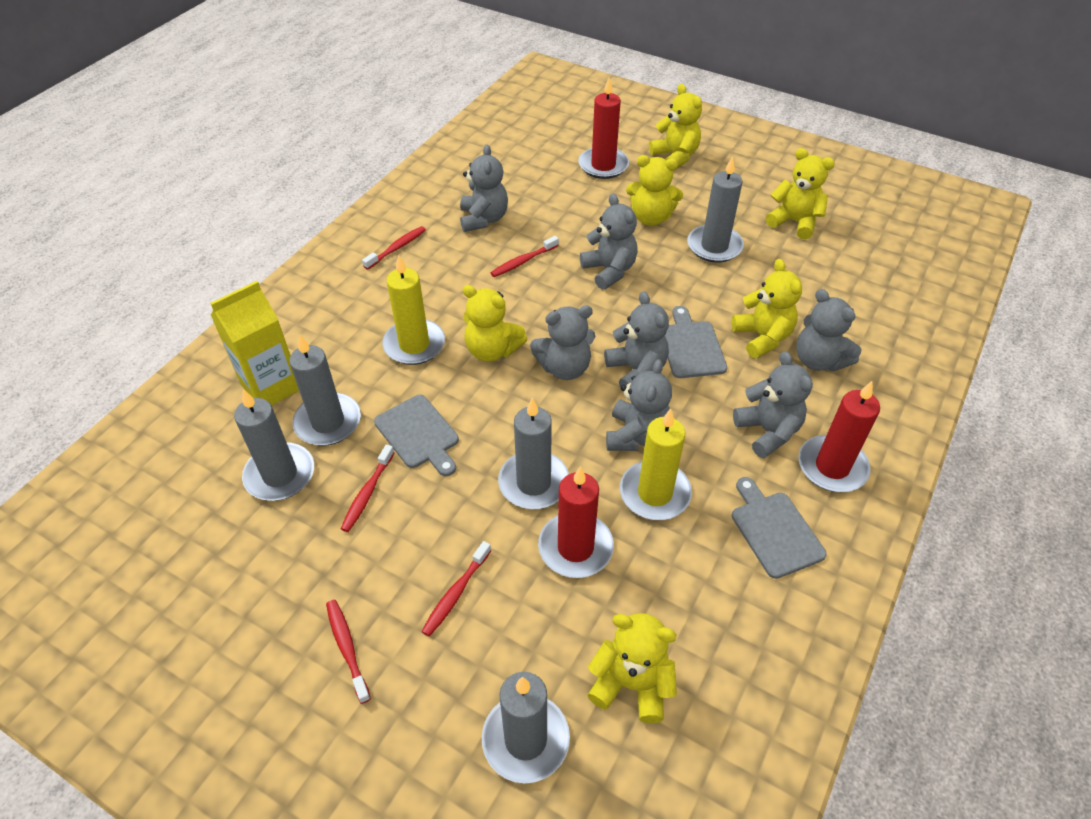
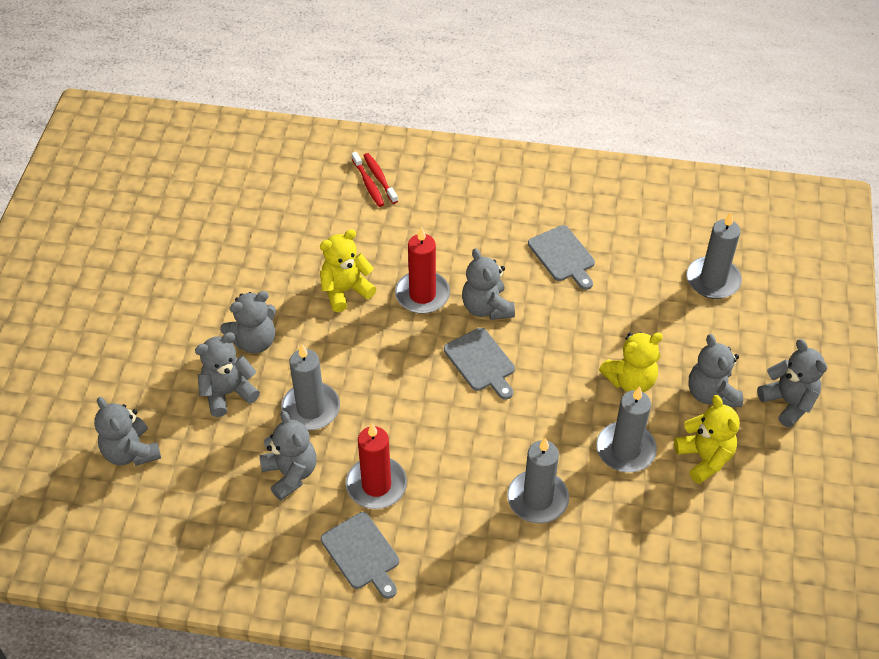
grey candle: [234,389,314,501] [289,334,361,446] [482,672,570,783] [498,398,569,509] [687,156,744,263] = 5 -> [281,344,340,430] [507,438,569,523] [596,386,657,472] [687,212,742,299] = 4
red candle: [538,466,614,578] [578,78,629,179] [798,381,880,492] = 3 -> [346,424,407,509] [395,226,450,314] = 2
red toothbrush: [326,600,371,704] [341,444,394,532] [362,226,426,270] [421,541,491,637] [491,236,559,277] = 5 -> [352,152,384,207] [363,153,398,204] = 2
yellow candle: [382,255,445,365] [620,409,692,520] = 2 -> none = 0
yellow carton: [210,281,299,405] = 1 -> none = 0
yellow teddy bear: [463,285,527,362] [588,613,677,723] [626,155,683,226] [649,84,702,168] [731,259,802,359] [766,148,835,240] = 6 -> [320,229,376,312] [599,332,663,392] [674,395,740,484] = 3

